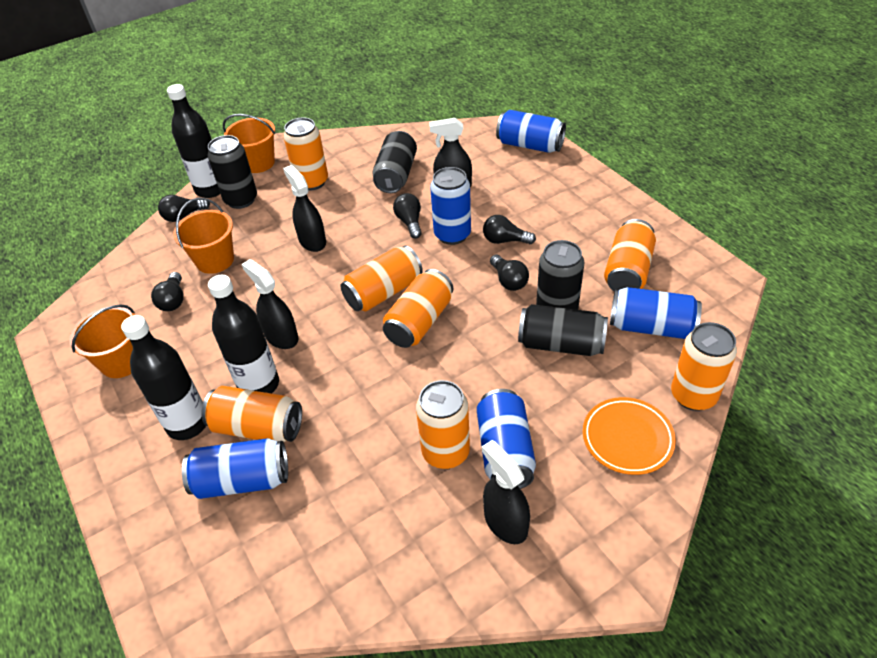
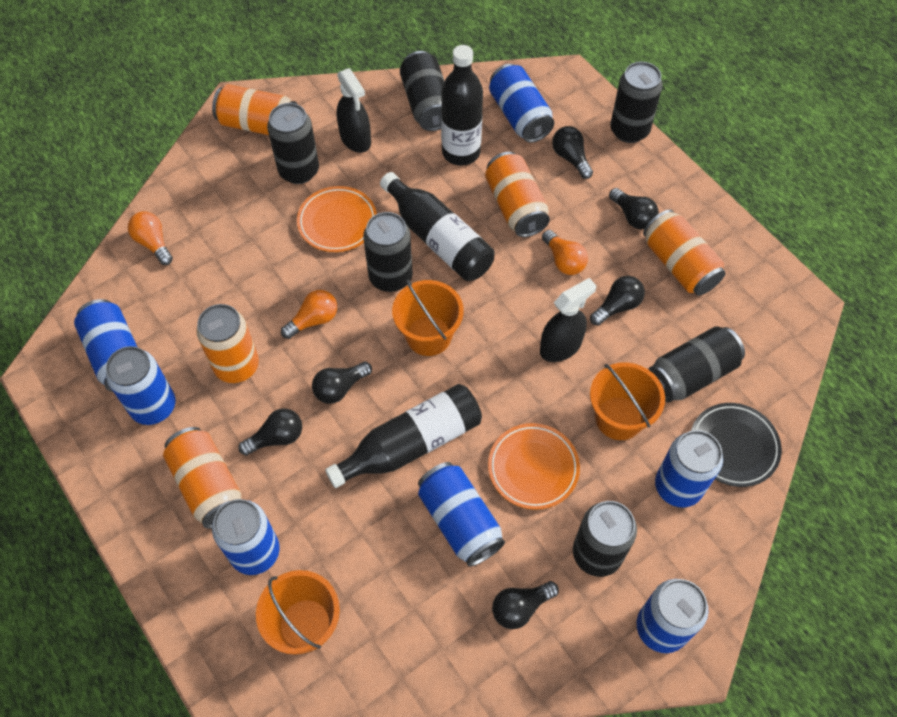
black can: [207,135,257,209] [373,131,417,193] [518,304,608,356] [536,240,584,310] = 4 -> [267,103,319,184] [363,212,413,292] [400,51,445,131] [573,501,637,577] [610,62,663,143] [648,326,745,402] = 6
black light bulb: [151,272,184,311] [158,195,210,222] [393,193,422,238] [483,215,536,244] [490,254,529,291] = 5 -> [238,408,302,455] [312,361,372,404] [492,581,559,629] [552,126,593,179] [590,276,645,326] [609,188,659,230] = 6
black plate: none = 0 -> [691,403,782,487] = 1
black spray bottle: [242,259,298,349] [283,165,326,252] [429,118,472,187] [482,440,530,544] = 4 -> [336,68,371,153] [540,278,597,362] = 2
blue can: [182,438,288,499] [430,167,471,245] [477,389,536,489] [496,110,566,153] [610,287,702,339] = 5 -> [74,299,137,392] [106,346,175,425] [212,499,279,575] [418,462,505,567] [489,64,554,143] [637,579,708,653] [655,430,723,508] = 7
orange can: [201,386,302,442] [283,118,328,191] [340,245,423,312] [383,269,453,348] [416,380,470,469] [604,219,656,292] [671,322,737,411] = 7 -> [163,427,241,529] [196,304,259,383] [212,84,297,135] [485,152,550,237] [643,210,726,296] = 5
orange light bulb: none = 0 -> [128,212,173,265] [281,290,337,339] [542,230,588,275] = 3
orange plate: [583,397,676,475] = 1 -> [297,186,377,252] [488,423,580,510] = 2

